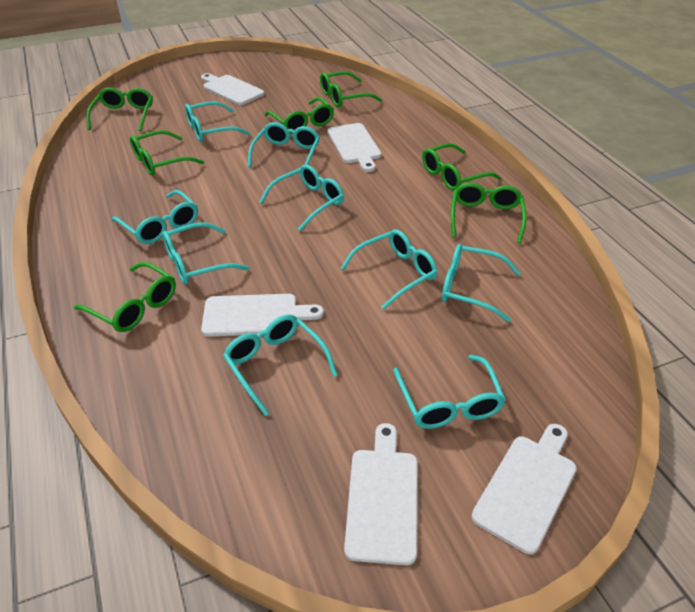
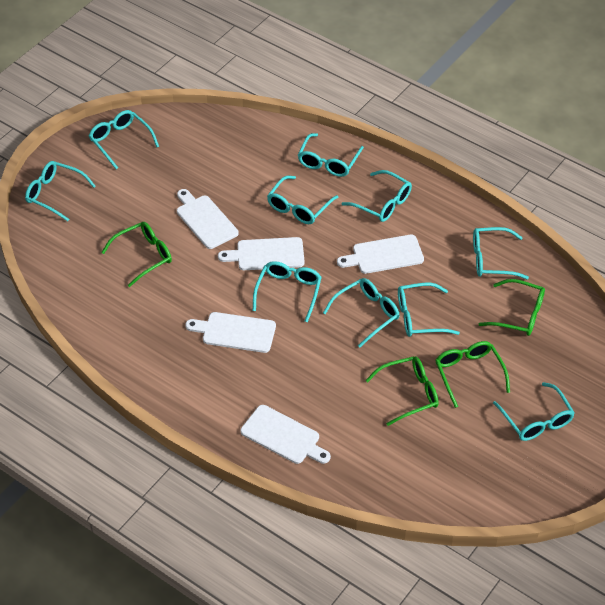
green glasses: [74,262,176,332] [87,87,153,131] [130,130,204,176] [265,97,334,134] [320,71,382,107] [422,143,501,191] [451,183,527,244] = 7 -> [101,222,172,287] [366,356,439,426] [435,341,510,408] [479,279,545,336] = 4
turquoise glasses: [112,190,198,244] [162,222,249,284] [185,101,250,142] [223,314,338,416] [248,122,320,168] [259,165,344,231] [340,229,437,310] [393,355,506,429] [442,244,521,322] = 9 -> [25,161,96,221] [89,110,159,169] [253,261,322,322] [267,176,338,224] [298,133,364,177] [323,278,399,348] [341,170,412,222] [398,283,460,337] [473,227,529,279] [493,382,575,441] = 10

